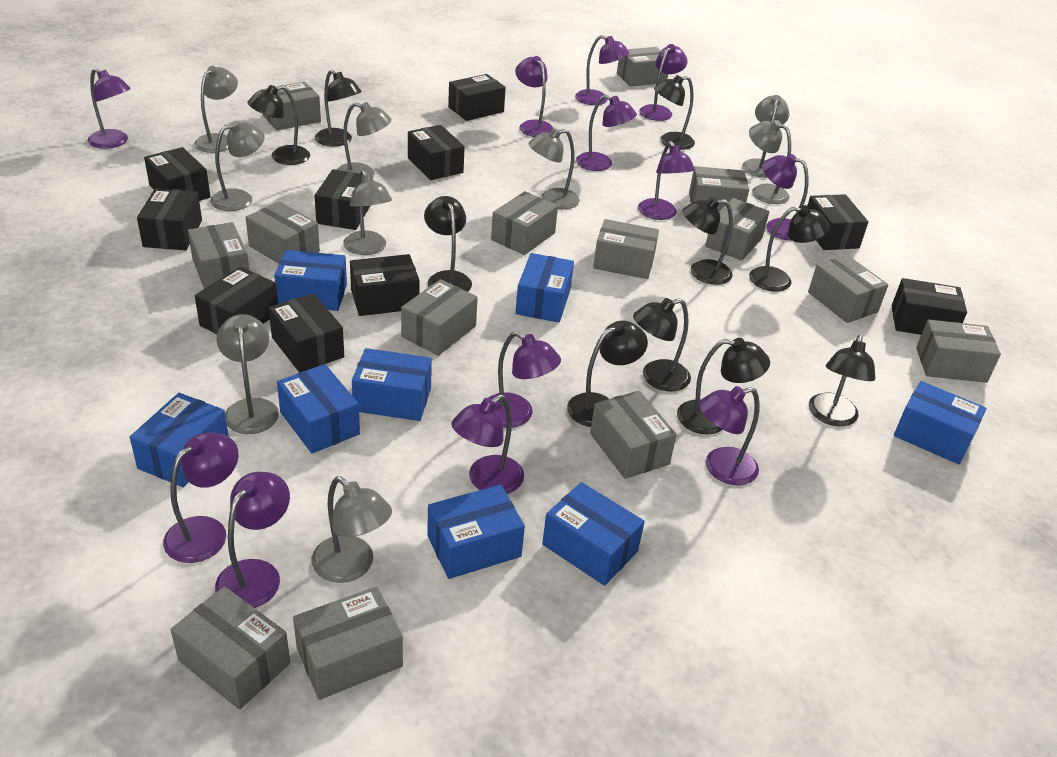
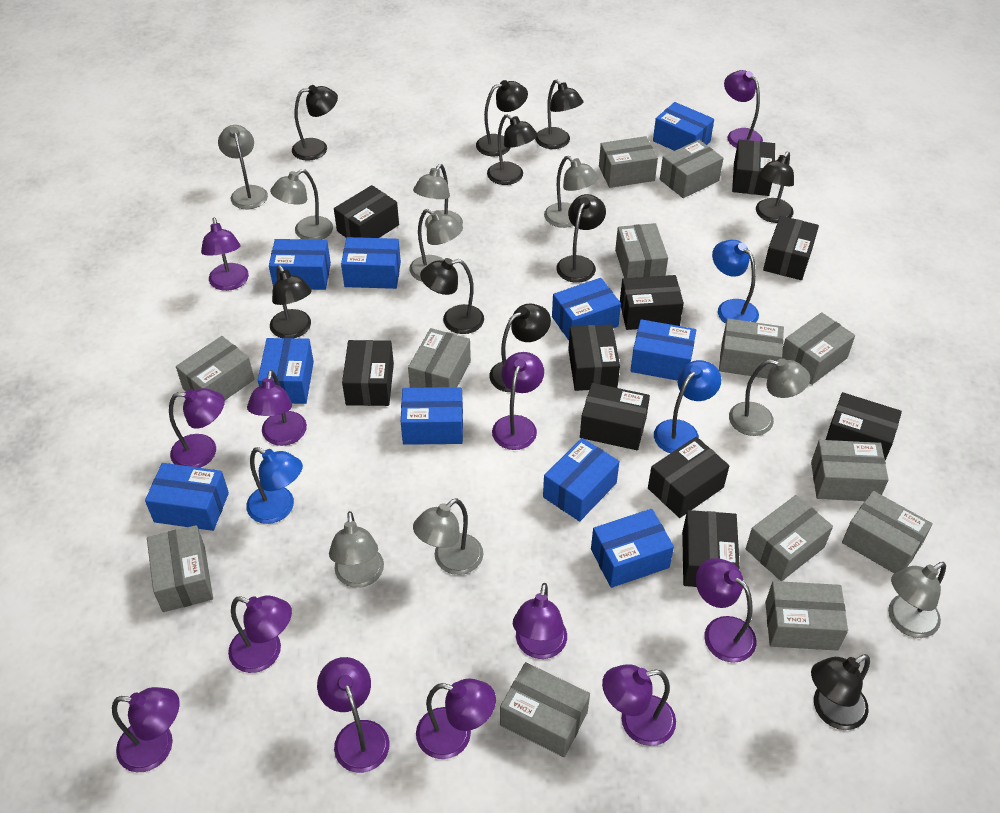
blue box: [130,393,229,487] [274,250,347,311] [277,364,360,453] [352,348,432,421] [427,485,525,579] [515,253,574,322] [542,482,645,586] [894,381,986,464] = 8 -> [145,463,229,531] [258,338,314,404] [269,239,331,290] [341,237,401,289] [401,387,463,445] [543,438,620,522] [552,278,621,340] [591,509,674,588] [630,319,696,381] [653,102,714,151] = 10
blue lamp: none = 0 -> [246,447,303,524] [654,360,721,453] [712,240,759,324] = 3
grey box: [171,586,290,709] [188,222,250,289] [245,201,320,264] [261,82,321,131] [293,586,403,700] [401,279,478,356] [491,191,558,255] [590,391,677,479] [593,219,659,279] [617,47,668,87] [689,166,749,211] [705,198,769,261] [808,255,888,323] [916,320,1001,383] = 14 -> [147,525,213,612] [176,336,255,400] [408,328,471,388] [500,662,590,757] [599,136,658,188] [615,223,668,278] [660,140,723,198] [719,319,784,379] [746,495,833,581] [765,581,848,651] [782,312,855,385] [811,440,889,501] [842,491,933,573] = 13

